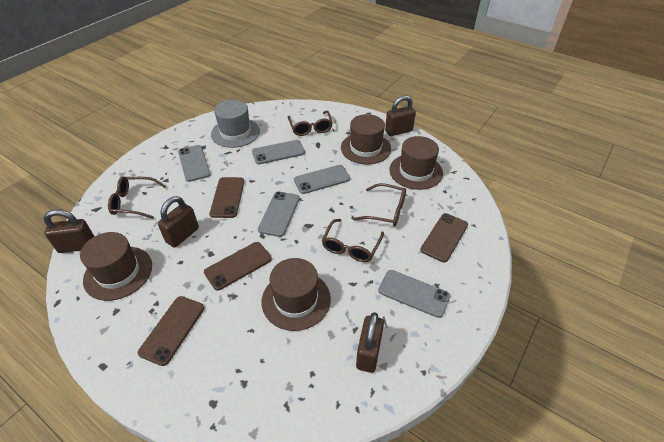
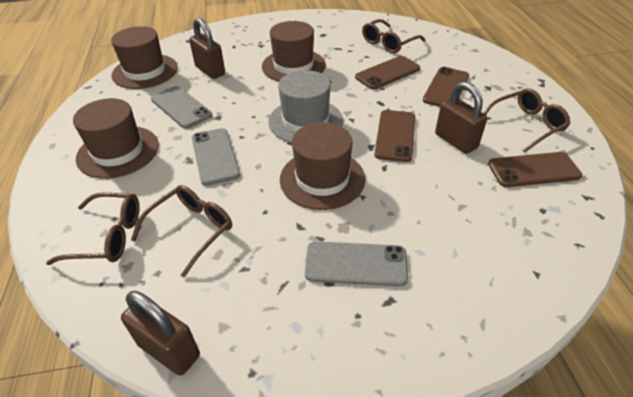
brown padlock: [44,209,95,253] [158,196,199,248] [356,312,384,373] [385,95,416,136] = 4 -> [121,291,200,376] [189,18,225,79] [435,82,487,154] = 3
grey phone: [178,145,211,182] [252,140,305,164] [258,191,299,237] [294,165,350,194] [378,270,450,318] = 5 -> [151,86,212,129] [192,128,240,186] [305,241,408,286] = 3

